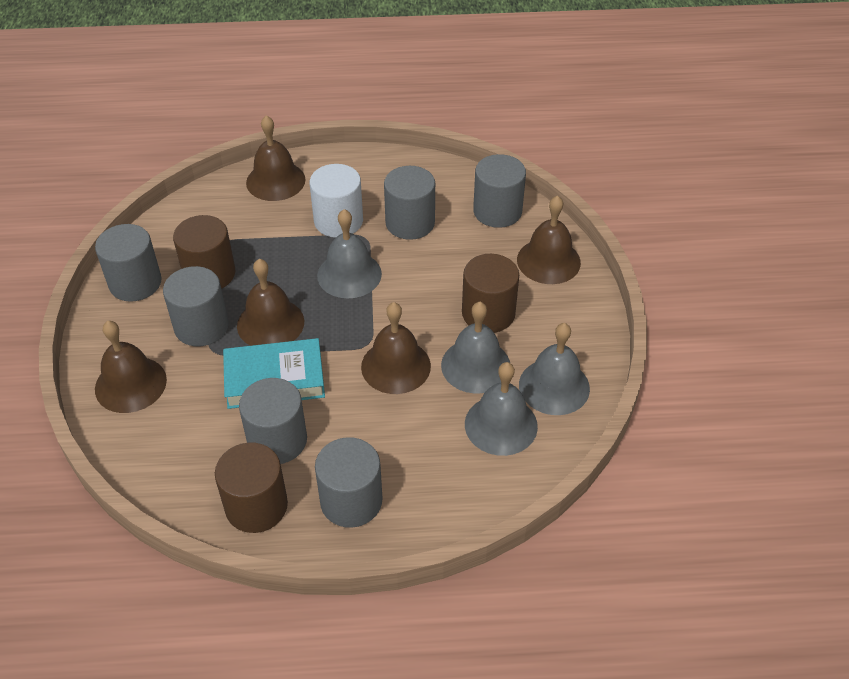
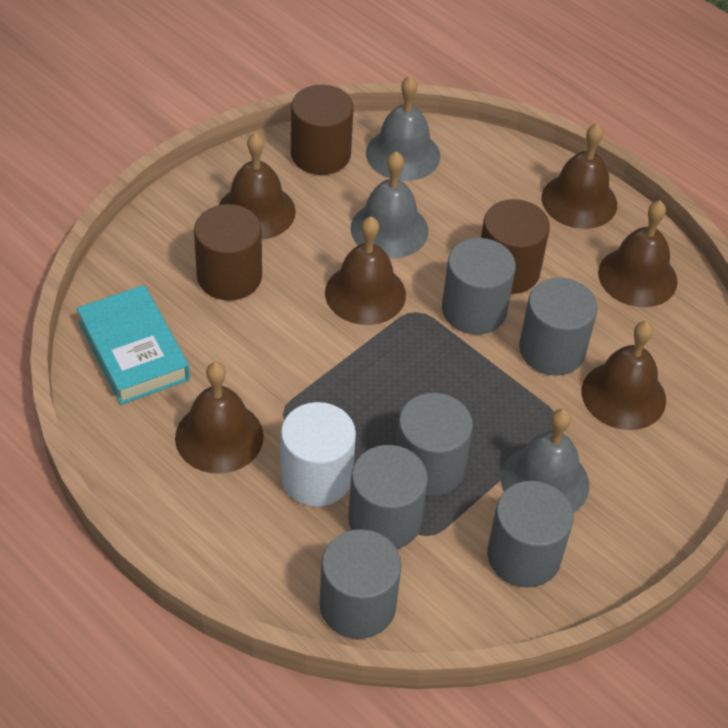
brown bell: [95,321,167,413] [237,259,304,346] [246,115,306,201] [361,302,431,394] [517,196,581,284] = 5 -> [175,362,264,474] [219,132,296,240] [325,217,406,325] [541,123,617,229] [582,321,666,430] [598,200,678,307] = 6
grey bell: [317,209,382,298] [441,302,510,394] [465,362,538,456] [519,323,590,415] = 4 -> [351,151,428,259] [366,76,440,181] [501,409,589,513] = 3

